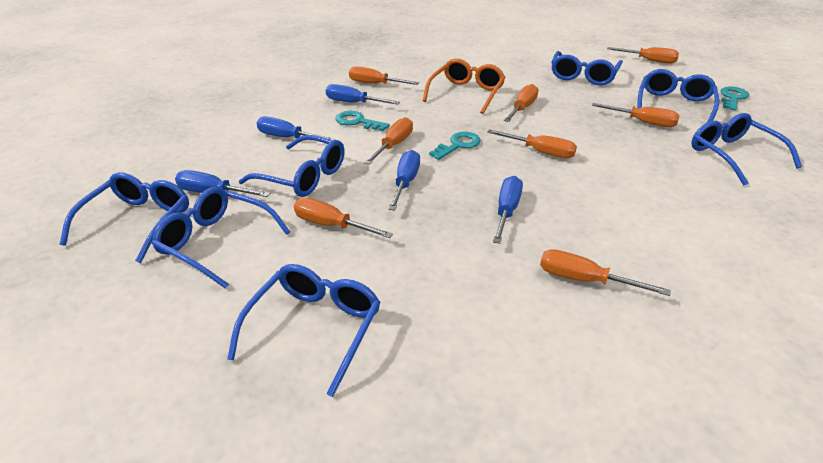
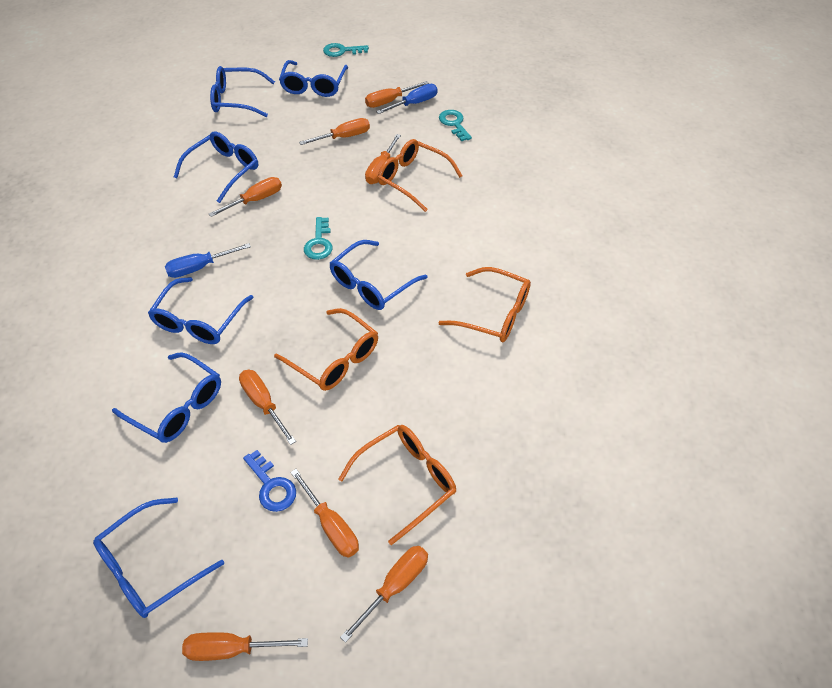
blue key: none = 0 -> [243,450,296,512] = 1
blue screwdriver: [175,170,270,197] [257,116,335,140] [326,84,400,105] [388,150,420,210] [493,176,523,244] = 5 -> [165,243,251,278] [376,84,438,114] = 2
orange glasses: [423,59,506,114] = 1 -> [274,308,378,391] [339,425,456,545] [378,139,463,212] [438,267,531,342] = 4

